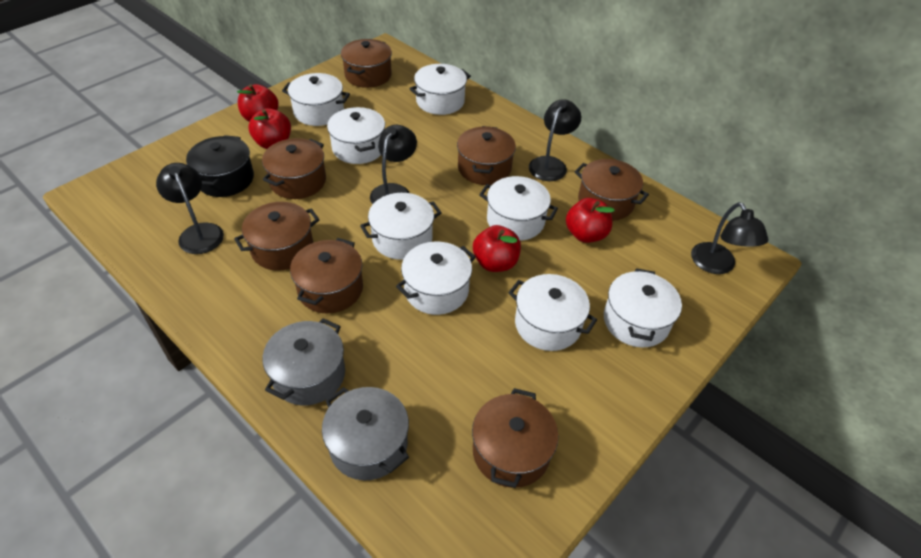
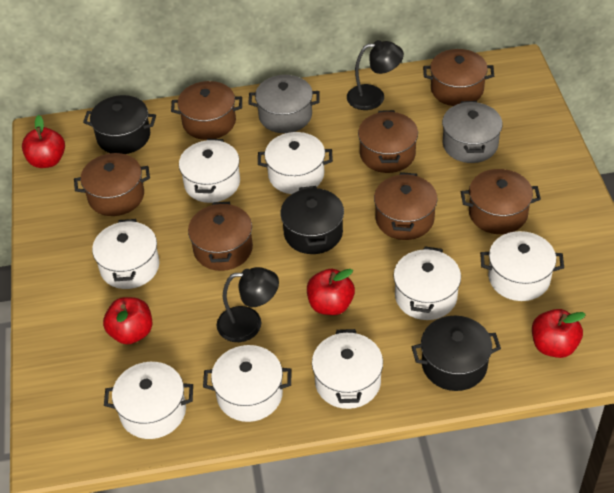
black lamp: [156,163,224,254] [370,125,417,204] [529,99,581,181] [691,202,768,274] = 4 -> [217,267,279,342] [347,40,404,110] = 2
black pot: [186,135,254,197] = 1 -> [83,95,156,154] [280,186,344,254] [412,316,501,391] = 3

